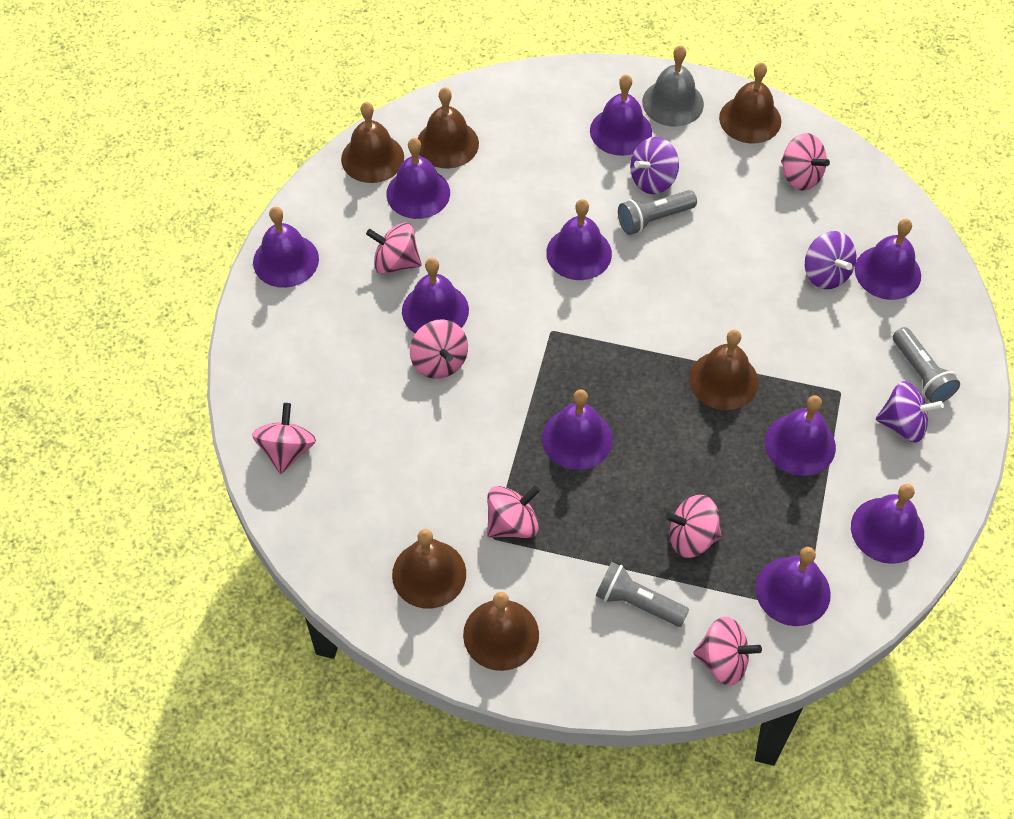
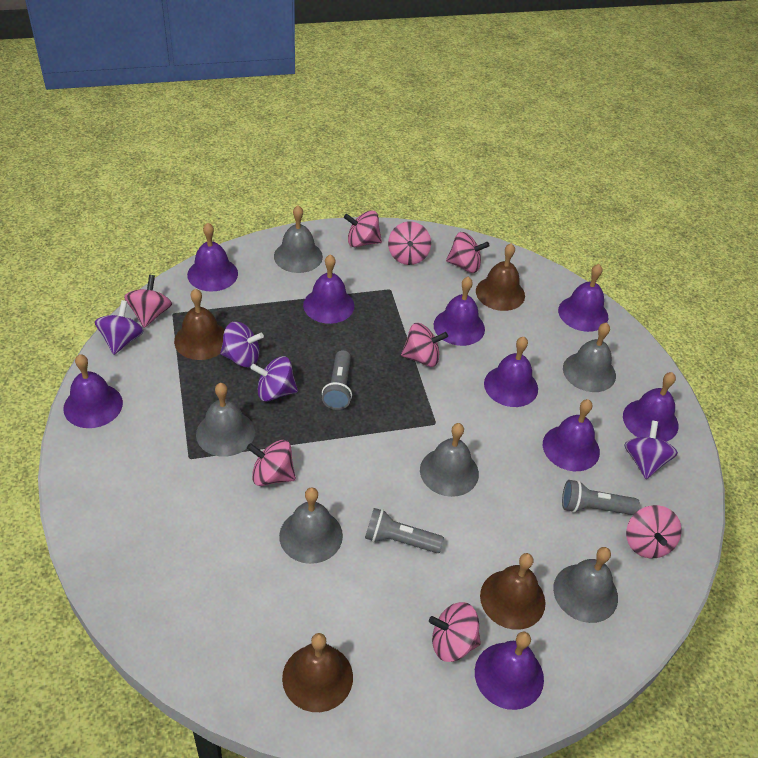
brown bell: [341,102,404,183] [392,529,466,609] [417,87,479,169] [463,592,539,671] [689,330,758,410] [719,62,781,144] = 6 -> [174,289,225,360] [282,633,353,712] [476,243,525,311] [480,553,546,630] = 4
grey bell: [642,45,704,127] = 1 -> [196,383,255,457] [274,205,323,273] [279,487,343,564] [420,423,479,497] [553,547,618,623] [563,322,616,392] = 6
pink spinning top: [252,403,316,474] [366,223,422,274] [410,319,468,379] [487,486,540,538] [665,495,722,558] [693,616,762,686] [781,133,830,190] = 7 -> [124,275,172,328] [247,440,296,486] [344,210,382,247] [388,221,431,265] [401,323,448,367] [429,602,481,662] [446,232,490,273] [626,505,682,559] = 8
purple bell: [253,207,319,288] [386,138,450,219] [402,258,469,333] [542,389,613,470] [546,199,612,280] [590,74,652,156] [756,547,831,626] [765,395,836,476] [851,484,924,564] [855,219,921,300] = 10 -> [63,354,123,428] [187,223,238,292] [303,254,354,324] [434,277,485,346] [475,632,544,710] [484,337,538,407] [543,399,600,471] [558,264,608,332] [623,372,678,442] = 9
purple spinning top: [630,137,679,194] [805,231,856,289] [876,381,944,443] = 3 -> [95,300,144,355] [220,322,264,367] [250,356,298,401] [624,421,678,479] = 4

